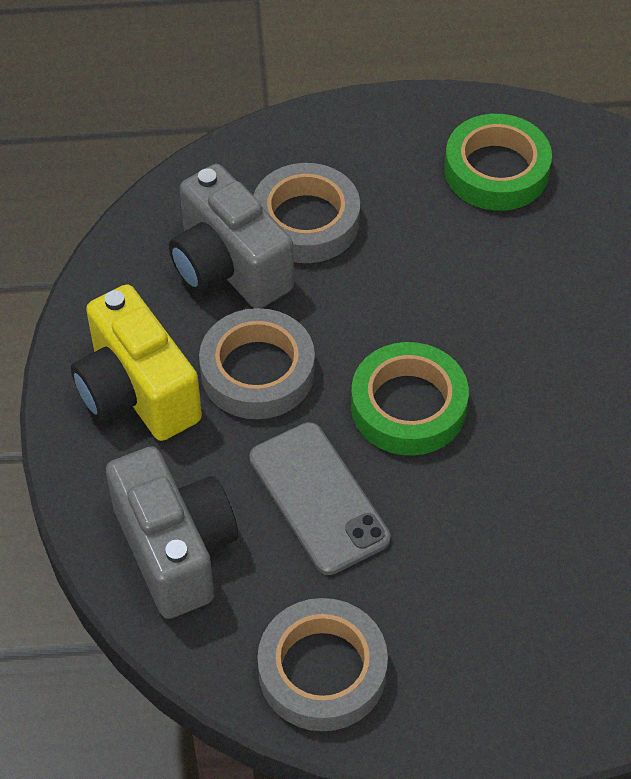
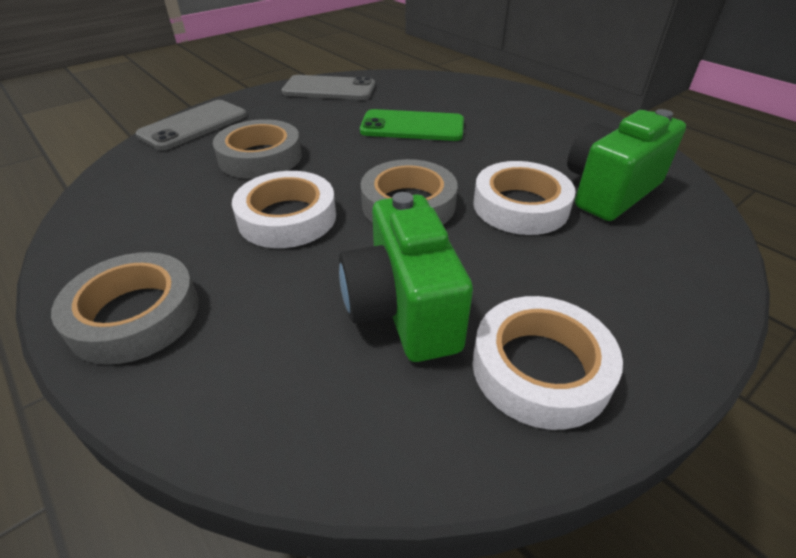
green camera: none = 0 -> [339,192,473,362] [567,109,686,221] = 2
green phone: none = 0 -> [360,109,464,141] = 1
green tape: [351,342,469,456] [444,114,552,211] = 2 -> none = 0
grey camera: [106,446,238,619] [169,164,294,308] = 2 -> none = 0
grey phone: [249,422,391,575] = 1 -> [136,100,247,150] [282,75,375,100] = 2
white tape: none = 0 -> [232,171,336,248] [473,161,576,235] [473,296,623,430] = 3
yellow camera: [71,284,202,441] = 1 -> none = 0

